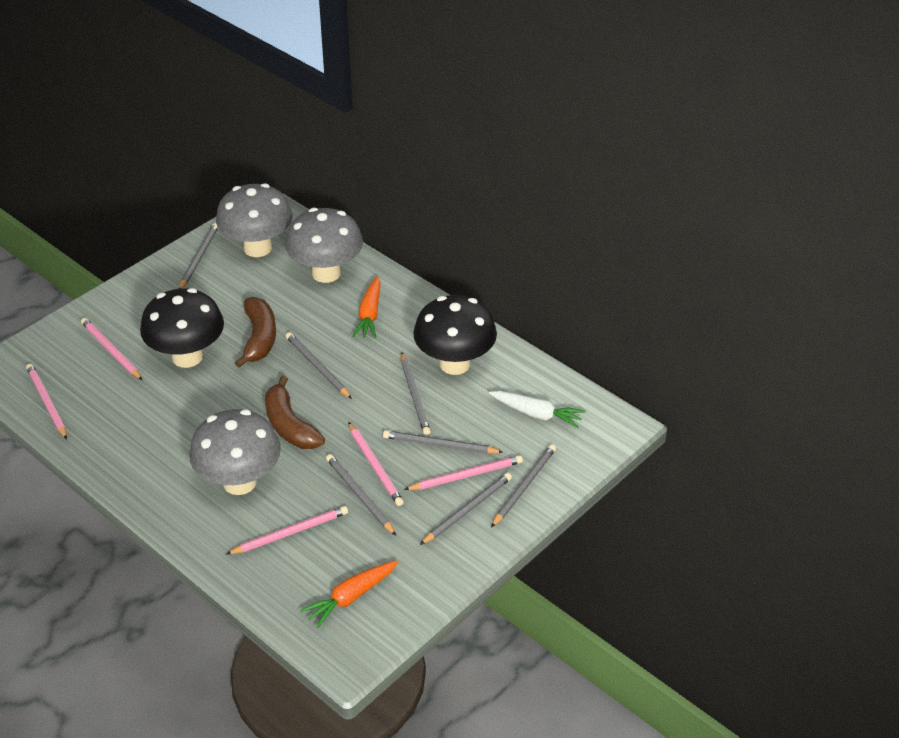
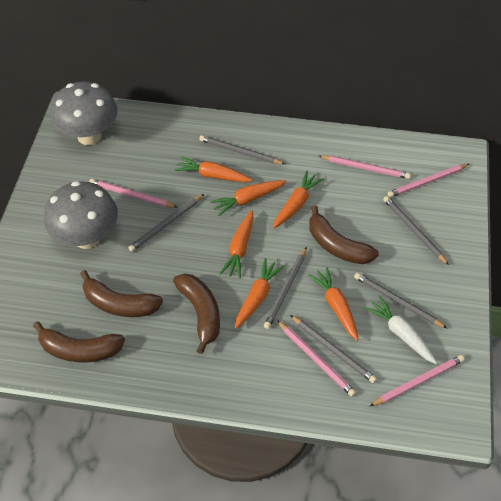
black mushroom: [140,288,224,368] [413,295,497,375] = 2 -> none = 0
brown banana: [235,297,276,368] [265,376,325,449] = 2 -> [33,321,125,363] [80,270,163,317] [173,273,220,354] [309,205,379,264] = 4
grey mushroom: [189,409,281,495] [216,183,293,257] [285,208,363,283] = 3 -> [44,181,118,249] [50,82,118,145] = 2
grey pencil: [179,223,218,289] [286,332,352,399] [326,454,396,535] [383,430,503,454] [401,352,431,435] [420,473,512,545] [491,444,556,528] = 7 -> [128,194,204,252] [199,135,285,164] [264,247,307,329] [290,315,377,383] [354,273,447,328] [383,196,449,265] = 6
orange carrot: [301,561,398,628] [352,276,381,338] = 2 -> [175,156,252,182] [210,180,286,216] [220,210,254,279] [235,258,284,329] [273,171,324,228] [308,267,359,341] = 6

